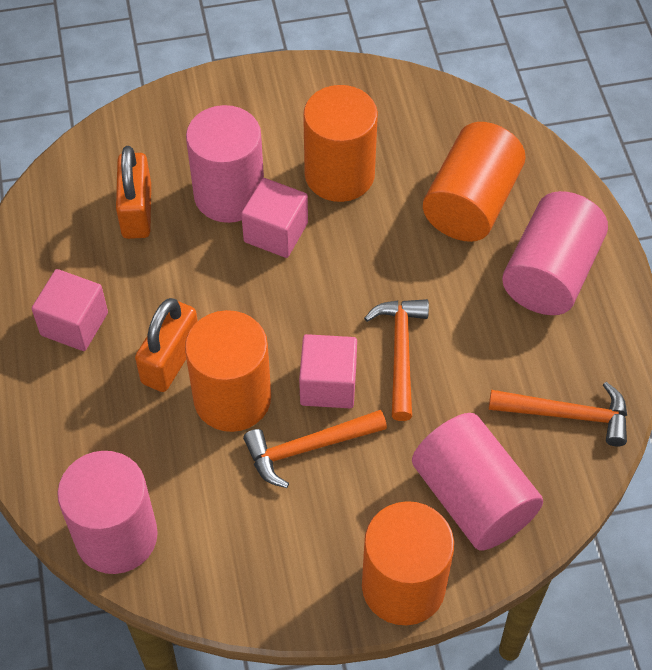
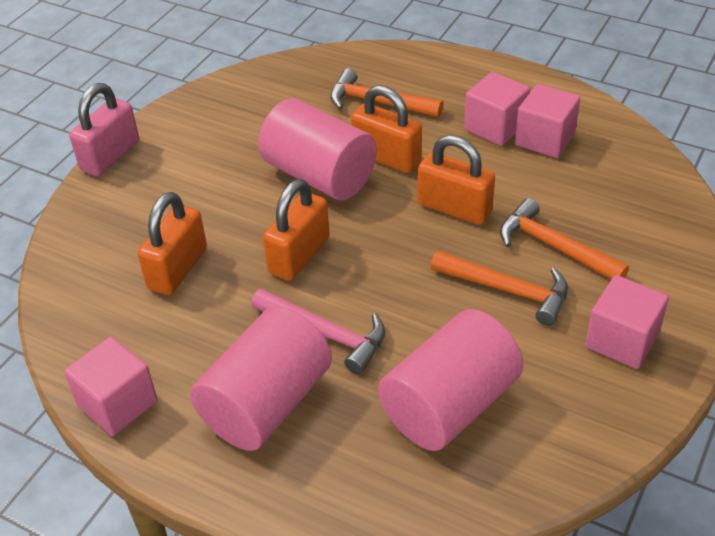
orange cylinder: [185,310,271,432] [303,85,378,202] [362,501,454,625] [423,122,526,242] = 4 -> none = 0
orange padlock: [116,146,151,239] [135,298,198,392] = 2 -> [138,192,207,295] [263,179,330,281] [351,85,422,173] [418,135,495,225] = 4
pink cube: [32,269,108,351] [241,178,308,258] [299,334,357,408] = 3 -> [64,337,157,436] [464,72,530,146] [515,84,580,158] [585,275,669,369] = 4
pink cylinder: [57,451,158,574] [186,105,264,223] [412,413,543,551] [502,191,608,315] = 4 -> [190,306,332,451] [258,98,377,200] [378,309,524,451] = 3
pink hammer: none = 0 -> [251,289,385,375] = 1
pink padlock: none = 0 -> [69,83,139,176] = 1

